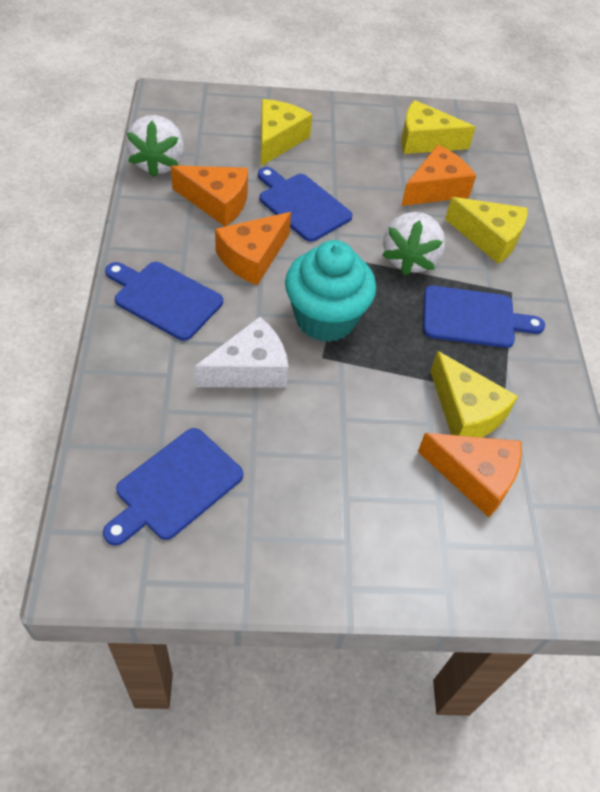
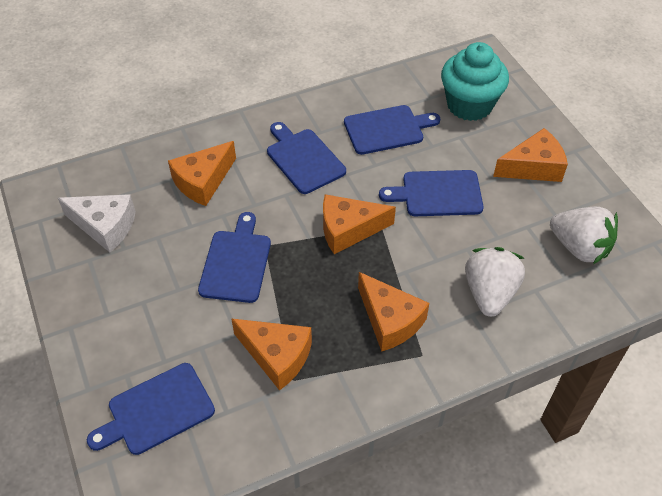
blue cutting board: [103,428,243,546] [105,262,223,341] [258,167,352,242] [423,285,545,348] = 4 -> [87,363,215,455] [198,212,271,303] [267,122,346,194] [344,105,440,155] [379,170,483,216] = 5
orange cheese: [171,165,248,226] [215,212,291,285] [401,145,476,206] [418,433,522,517] = 4 -> [168,141,236,206] [231,318,312,391] [323,194,396,254] [358,272,429,352] [493,128,568,182] = 5
yellow cheese: [261,99,312,166] [401,100,476,154] [430,351,518,438] [445,197,528,264] = 4 -> none = 0

